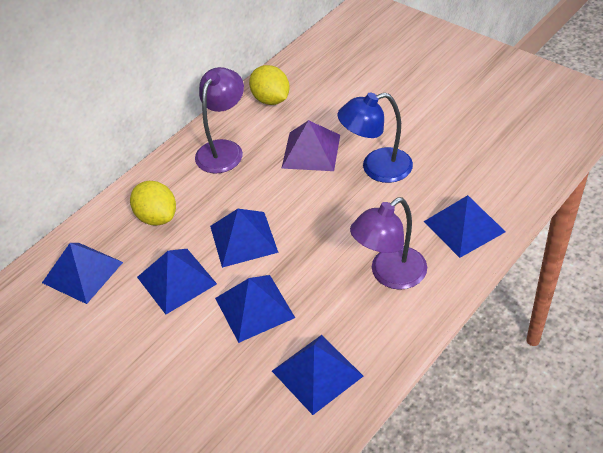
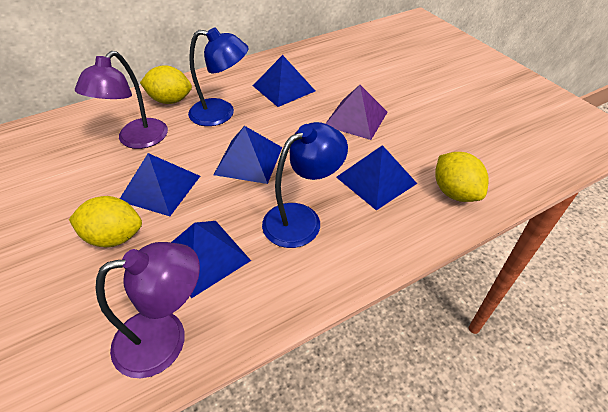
blue lamp: [338,93,413,183] = 1 -> [188,27,249,126] [262,122,348,248] = 2
blue pyramid: [42,243,123,304] [137,249,217,314] [210,209,279,268] [215,275,295,343] [272,335,363,415] [423,195,506,258] = 6 -> [120,153,200,216] [171,221,251,298] [214,126,282,184] [253,55,315,107] [336,145,417,210] = 5
yellow lemon: [130,181,176,226] [249,65,290,105] = 2 -> [69,196,142,247] [140,65,192,104] [435,152,489,202] = 3

